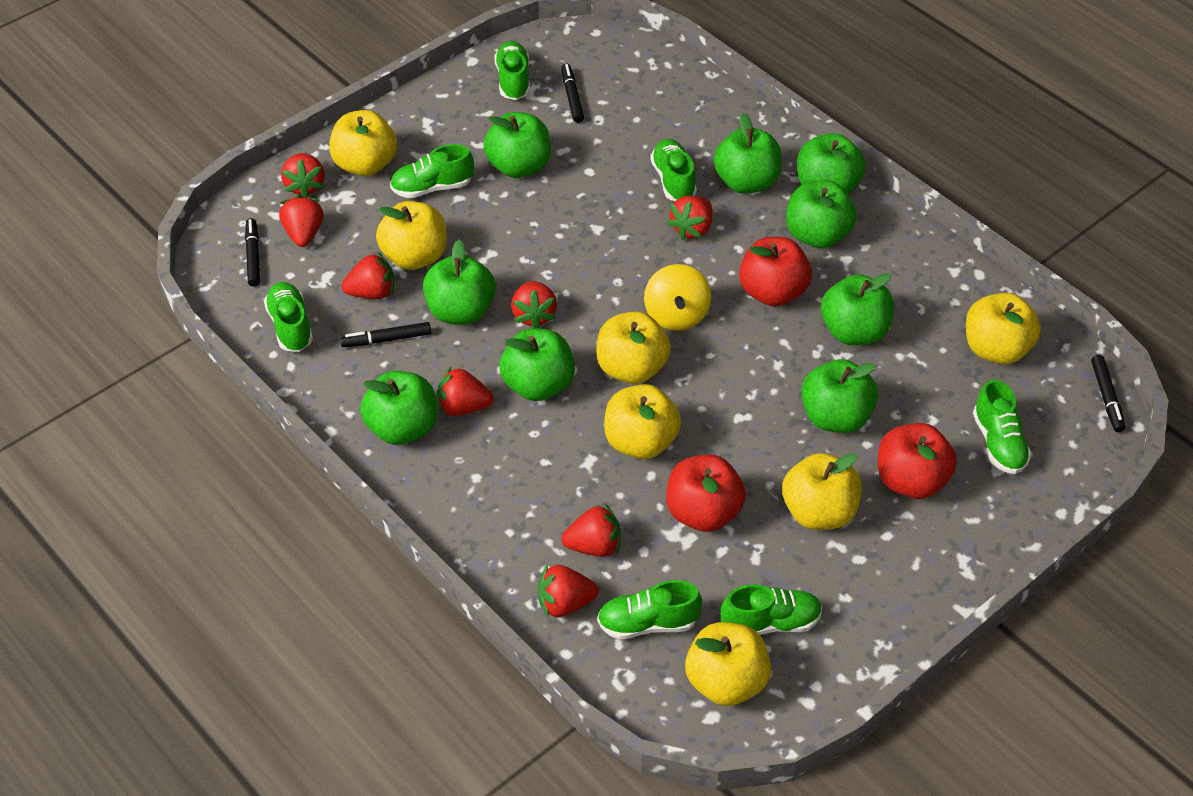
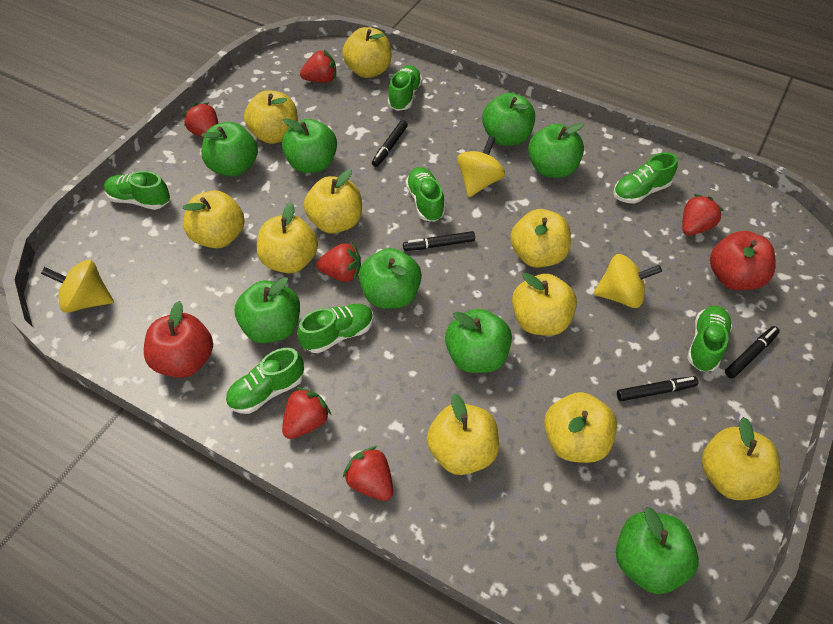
green apple: [360,371,437,445] [423,240,496,325] [484,112,551,178] [500,328,575,401] [714,113,782,194] [786,180,857,248] [797,133,866,194] [801,359,878,433] [821,273,894,345] = 9 -> [201,122,258,177] [235,277,300,343] [282,118,337,173] [359,248,422,309] [445,309,512,373] [482,93,535,146] [528,123,584,178] [616,507,699,594] = 8
red apple: [666,455,746,532] [739,237,812,307] [878,423,957,499] = 3 -> [144,301,213,378] [710,231,775,290] = 2
red strawberry: [279,195,324,247] [281,153,325,197] [341,252,394,299] [437,367,494,416] [511,281,557,329] [538,564,599,618] [561,504,621,557] [667,196,713,240] = 8 -> [183,103,218,138] [282,387,331,439] [300,50,336,83] [316,243,361,282] [343,446,393,501] [682,194,724,235] = 6
yellow apple: [329,110,397,176] [376,201,447,270] [596,311,671,384] [604,384,681,459] [685,622,771,706] [782,453,862,530] [966,293,1041,364] = 7 -> [183,190,244,248] [244,90,298,144] [257,202,318,273] [304,170,362,234] [342,27,391,78] [427,393,499,475] [510,209,571,268] [512,273,577,336] [544,392,617,463] [701,417,780,500] = 10
yellow spinning top: [644,264,711,331] = 1 -> [41,260,114,313] [457,136,505,197] [593,254,662,308] = 3

